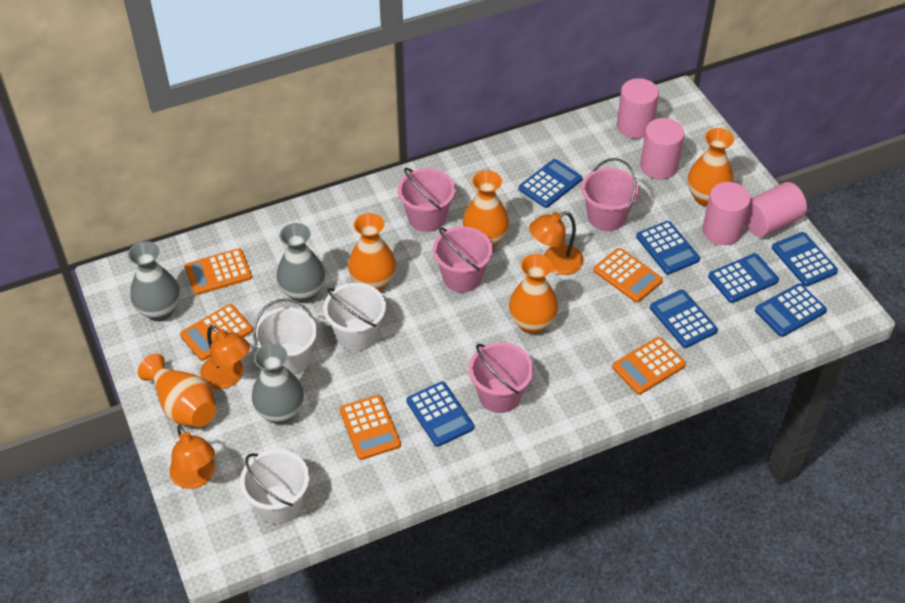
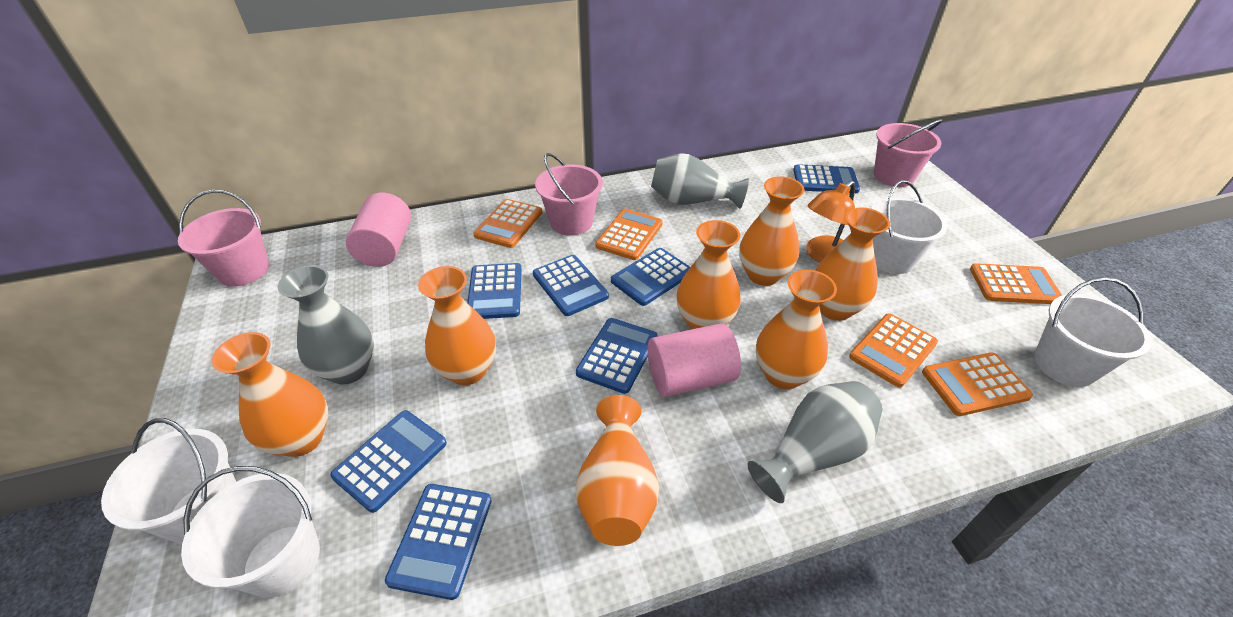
orange lamp: [169,425,215,489] [200,325,250,389] [529,211,584,275] = 3 -> [806,181,855,263] = 1
orange vase: [138,354,216,427] [348,213,396,292] [463,170,509,248] [509,254,558,334] [688,128,734,207] = 5 -> [211,332,328,457] [418,266,496,385] [576,395,659,546] [676,220,741,329] [739,176,804,286] [756,270,837,389] [815,207,890,321] = 7
pink bucket: [398,168,456,232] [433,226,493,292] [469,342,534,413] [581,158,640,231] = 4 -> [178,190,269,287] [535,153,603,236] [874,119,942,187] = 3
pink cylinder: [617,78,659,139] [640,118,685,180] [702,182,751,245] [745,182,807,237] = 4 -> [346,193,411,267] [648,323,741,397] = 2
white bucket: [240,449,309,524] [253,299,317,375] [323,283,386,351] = 3 -> [101,418,236,545] [181,466,320,598] [871,180,947,274] [1034,277,1152,387] = 4

